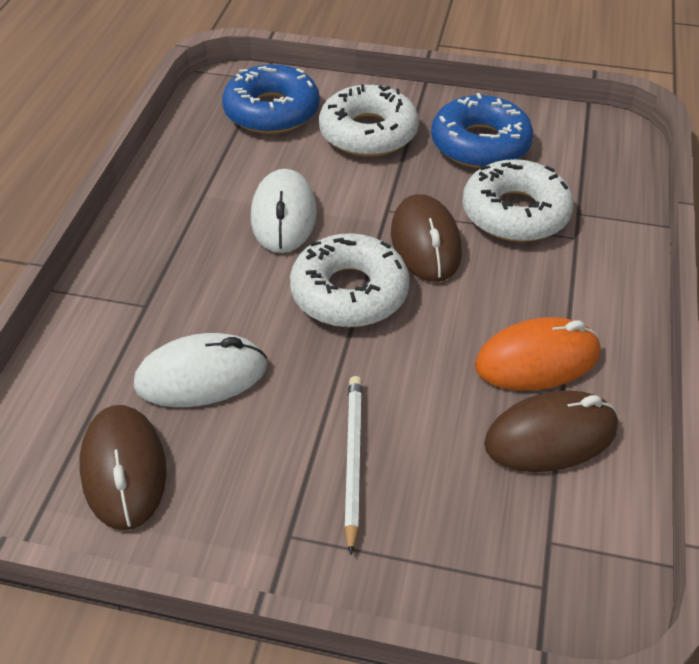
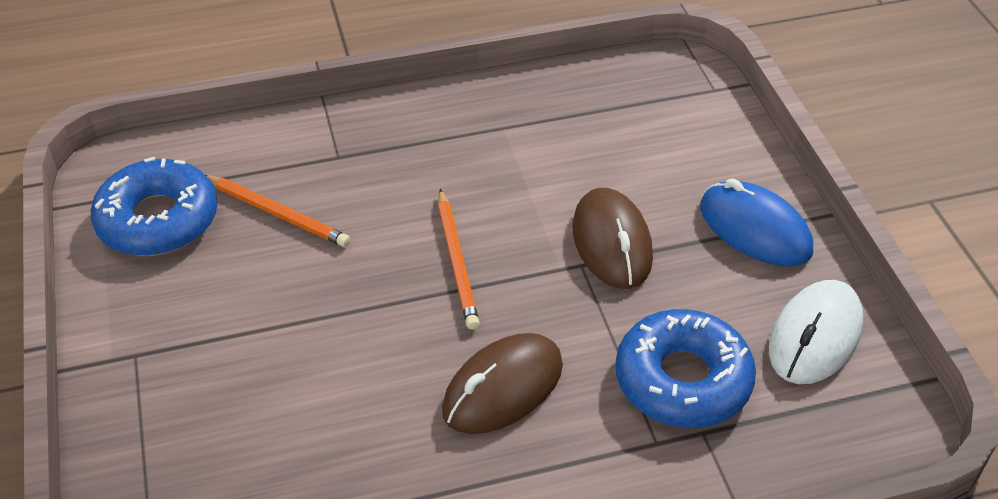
blue mouse: none = 0 -> [700,178,813,267] = 1
brown mouse: [79,405,167,530] [391,194,462,282] [484,390,618,472] = 3 -> [442,333,563,434] [573,188,653,289] = 2
orange mouse: [475,317,600,391] = 1 -> none = 0
orange pencil: none = 0 -> [206,175,350,247] [438,189,480,330] = 2
white donut: [290,233,410,327] [319,85,419,156] [462,159,574,242] = 3 -> none = 0
white mouse: [134,333,267,407] [251,169,317,253] = 2 -> [769,280,863,384] = 1
white pencil: [344,376,362,555] = 1 -> none = 0

